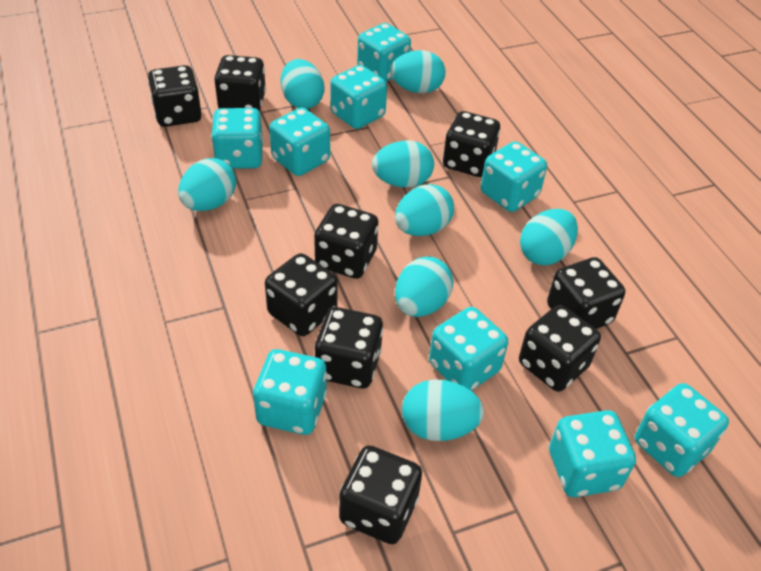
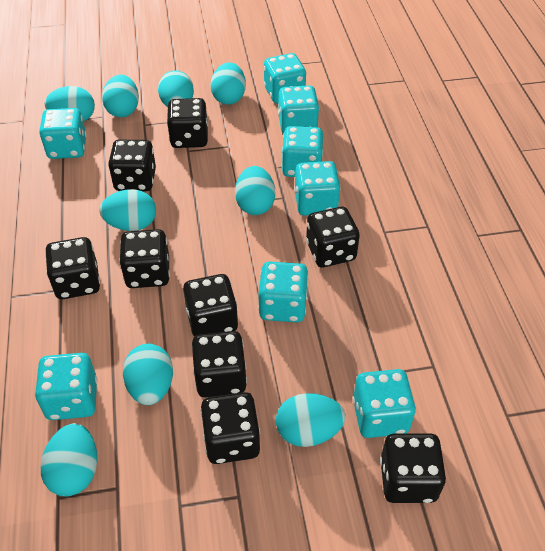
turquoise dice: [211,108,263,169] [253,349,327,435] [269,108,330,176] [330,65,387,129] [357,23,411,82] [429,307,508,391] [481,141,547,212] [549,410,636,497] [634,383,729,477] = 9 -> [35,353,98,420] [39,108,87,159] [258,262,309,322] [264,53,306,103] [278,85,319,134] [282,126,323,177] [294,161,341,216] [353,369,416,438] = 8
turquoise egg: [178,158,236,211] [281,59,325,109] [372,141,434,188] [390,50,445,93] [395,184,454,236] [395,257,453,317] [402,380,484,441] [520,209,578,265] = 8 -> [41,423,97,497] [45,86,95,122] [99,189,156,231] [102,75,139,117] [123,344,173,405] [158,70,194,107] [210,62,246,105] [235,166,275,215] [276,393,345,447] = 9

